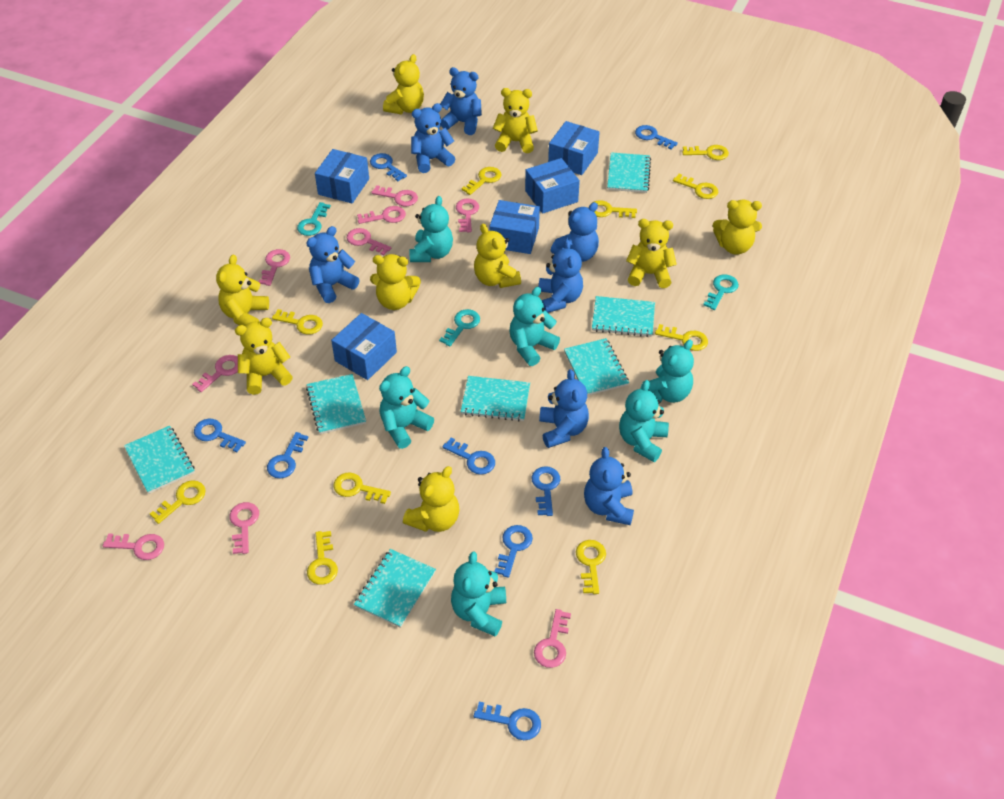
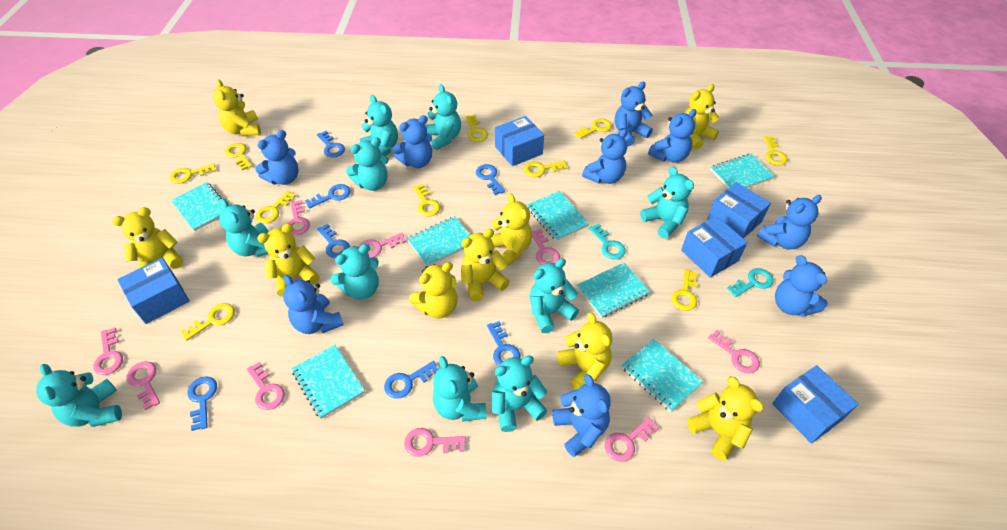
blue key: [194,419,246,452] [267,432,309,478] [370,153,407,181] [442,437,495,475] [474,702,541,740] [494,525,533,578] [531,466,560,516] [635,125,678,149] = 8 -> [187,376,217,431] [305,184,351,209] [317,131,345,158] [317,224,350,258] [384,361,438,399] [476,164,505,195] [487,321,521,366] = 7
blue teddy bear: [307,226,360,303] [411,103,455,173] [440,67,482,135] [538,239,583,313] [539,369,589,448] [550,202,599,262] [584,447,634,525] = 7 -> [255,130,299,185] [283,275,344,334] [392,115,432,168] [552,374,611,457] [582,129,628,184] [615,82,653,146] [648,109,697,163] [757,195,822,250] [775,255,828,317] = 9
turquoise key: [297,202,331,236] [439,309,480,347] [703,274,738,310] = 3 -> [589,223,626,259] [727,268,774,297] = 2
turquoise teddy bear: [379,366,434,449] [410,196,453,262] [451,551,506,637] [509,287,560,366] [619,380,669,462] [640,340,694,403] = 6 -> [36,364,122,427] [219,199,269,257] [330,244,379,300] [346,137,389,191] [360,95,398,156] [425,84,461,150] [433,356,487,422] [492,356,548,432] [530,258,579,333] [640,167,694,238] = 10

